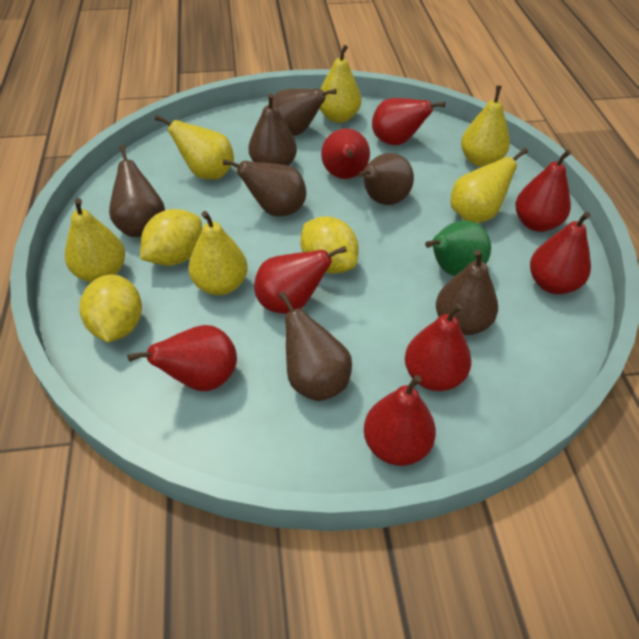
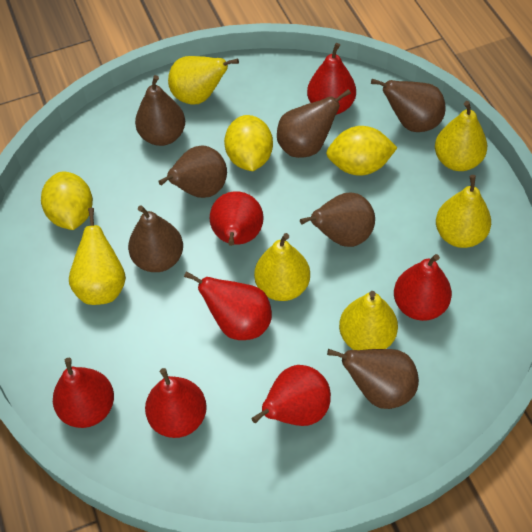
green pear: [425,220,491,276] = 1 -> none = 0
red pear: [127,325,237,391] [254,246,347,314] [321,129,370,179] [364,375,436,466] [372,98,445,145] [405,303,472,391] [516,149,571,232] [530,212,591,294] = 8 -> [53,358,114,428] [145,368,207,438] [184,271,272,340] [210,191,264,246] [252,365,331,426] [307,43,356,115] [394,254,452,321] = 7

